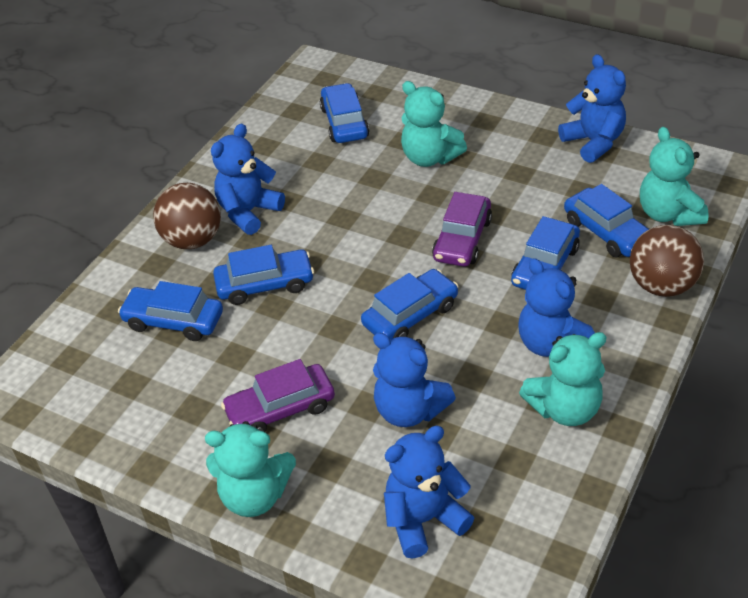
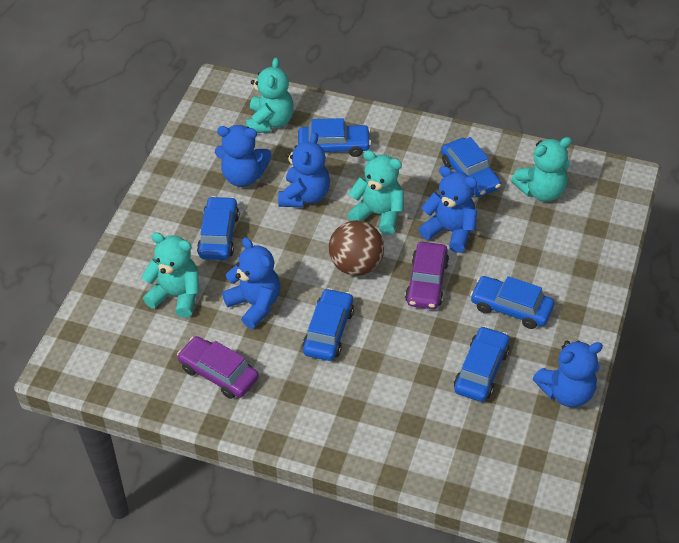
brown ball: [153,183,221,249] [630,225,704,297] = 2 -> [329,220,384,276] = 1

